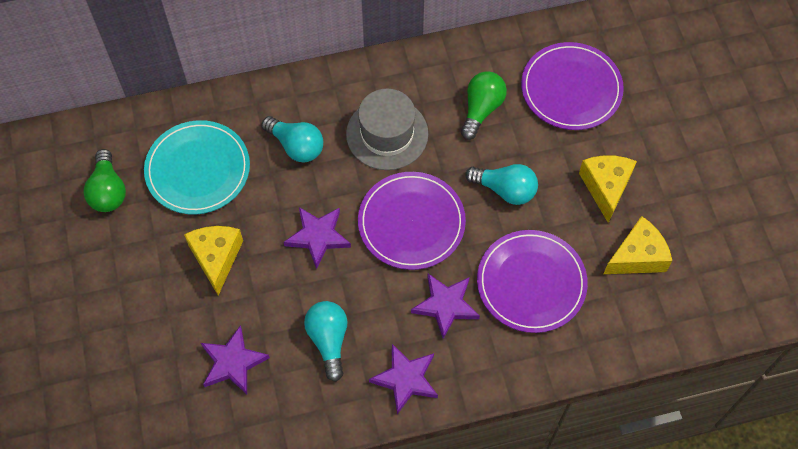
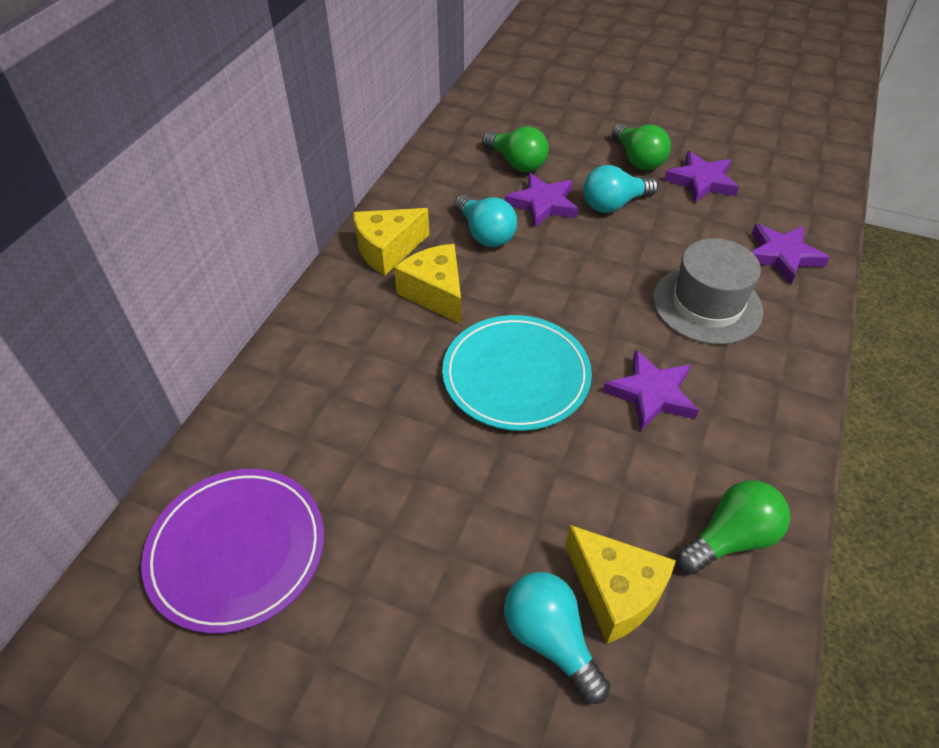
green light bulb: [83,149,126,212] [461,71,507,140] = 2 -> [482,126,549,172] [612,124,671,170] [677,480,790,574] = 3
purple plate: [358,172,466,270] [477,230,588,333] [521,42,624,130] = 3 -> [141,469,324,634] = 1

